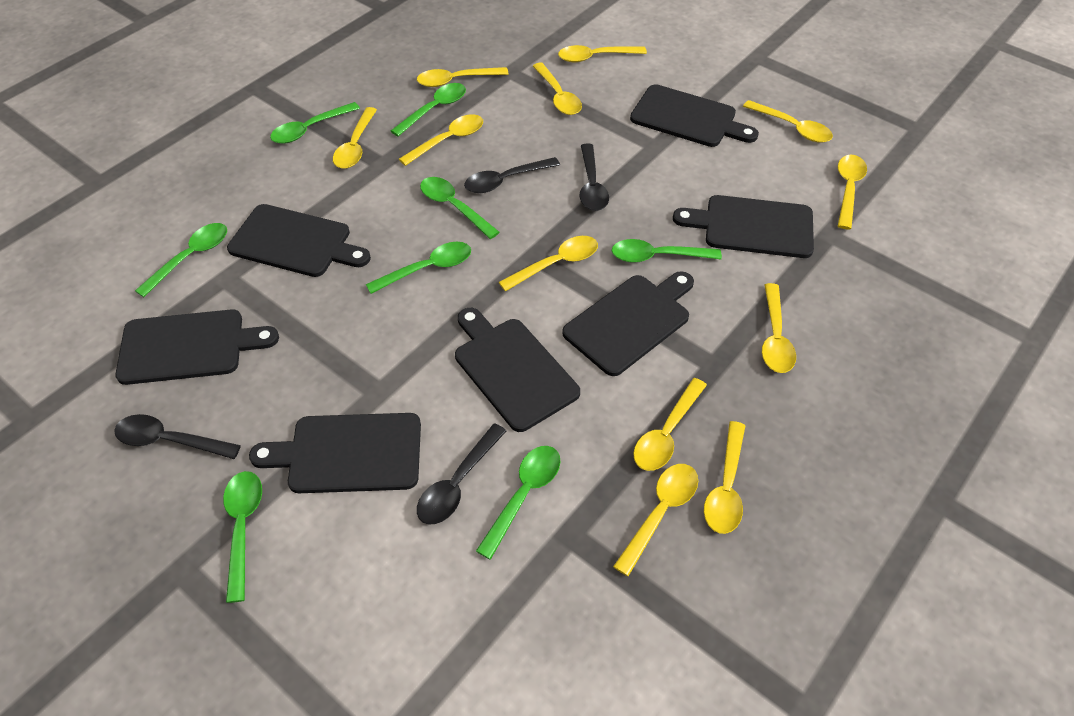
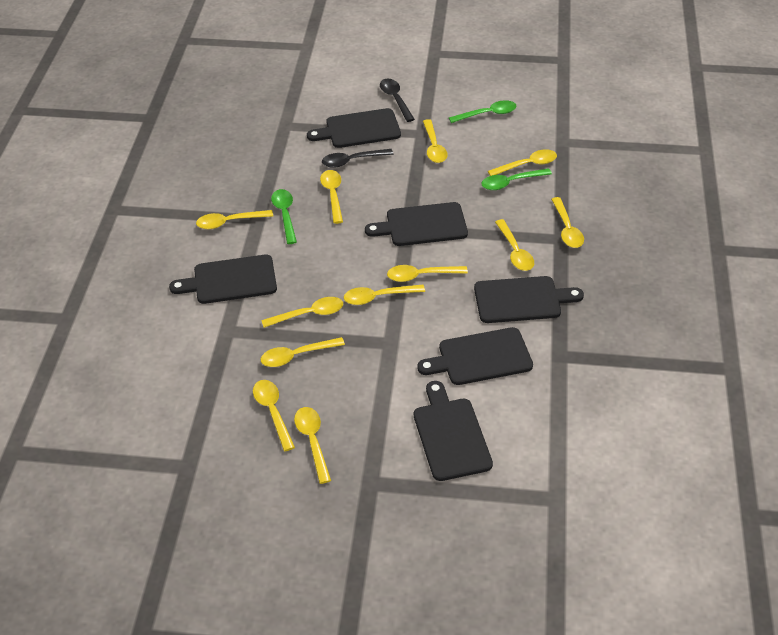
black cutting board: [115,309,279,385] [227,204,371,277] [249,413,421,493] [455,308,580,432] [562,271,694,376] [630,84,759,147] [673,195,814,258] = 7 -> [169,255,277,304] [307,108,401,148] [365,202,468,246] [414,381,493,481] [417,327,533,385] [474,276,584,323] = 6
black spoon: [114,414,241,459] [417,423,506,525] [464,157,560,193] [580,144,609,211] = 4 -> [322,149,393,168] [380,79,415,122] = 2
green spoon: [135,223,227,297] [223,471,262,603] [270,102,360,144] [366,242,471,294] [391,83,466,136] [420,177,499,239] [476,446,561,560] [612,239,722,263] = 8 -> [271,189,297,244] [449,100,517,123] [481,168,552,190] = 3

